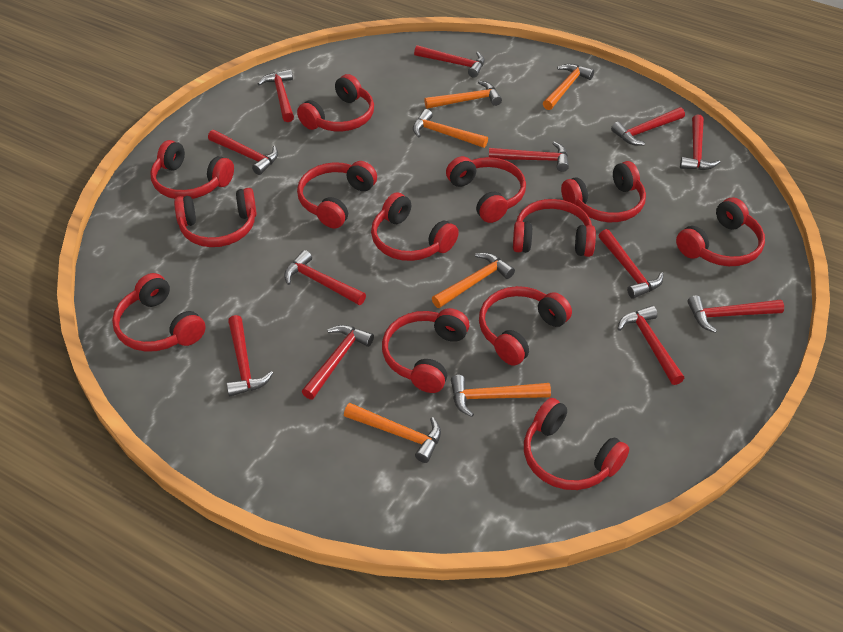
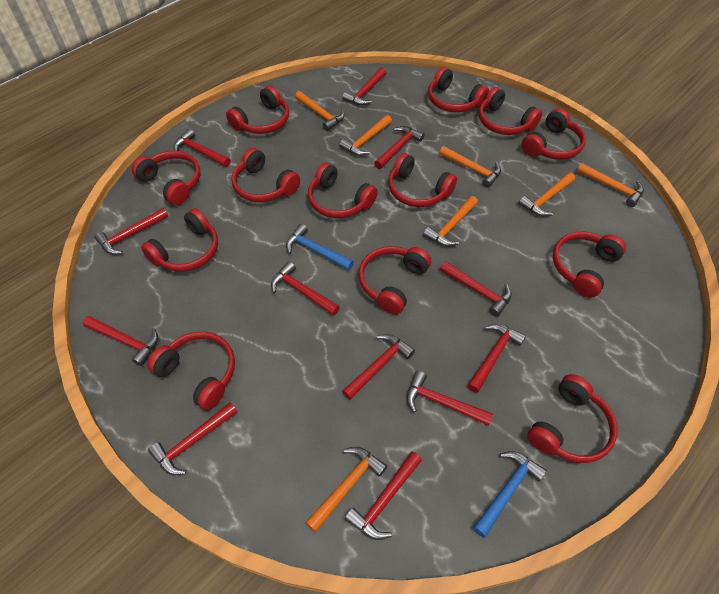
blue hammer: none = 0 -> [286,224,354,271] [473,451,547,538] = 2
orange hammer: [344,403,441,463] [413,109,488,148] [424,81,502,109] [432,253,515,308] [451,375,551,417] [543,64,594,110] = 6 -> [295,91,345,131] [305,447,387,532] [339,115,392,156] [423,196,478,247] [439,146,501,188] [518,172,575,216] [577,163,644,207] = 7

